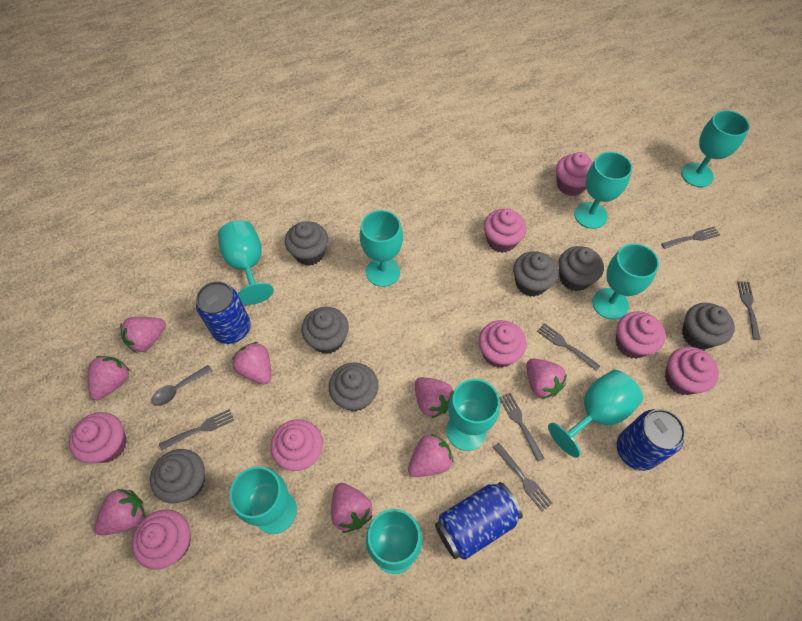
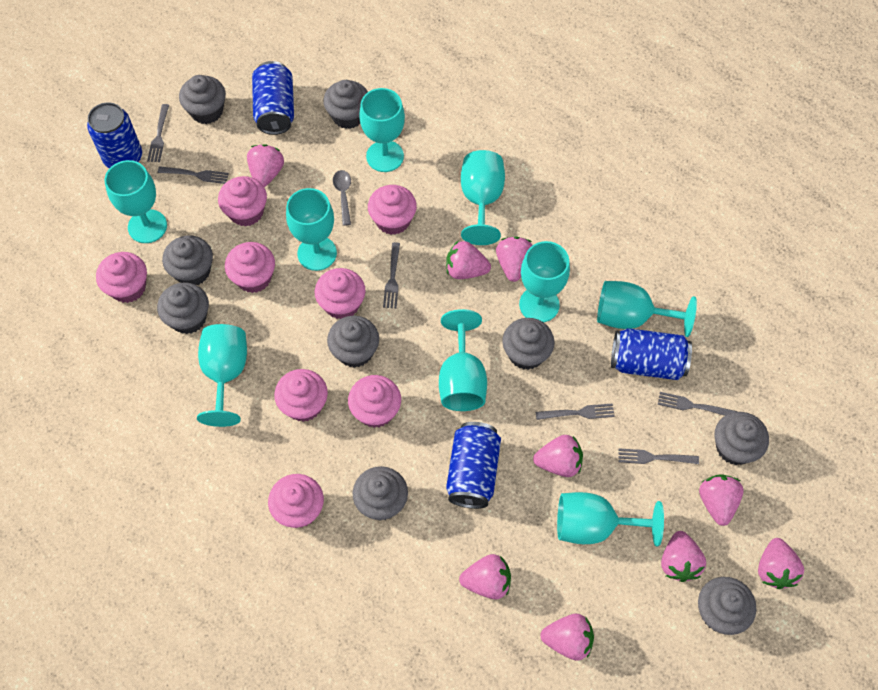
blue can: [196,281,251,344] [435,482,523,560] [617,409,685,471] = 3 -> [87,102,142,169] [252,61,294,135] [446,422,501,509] [611,328,692,380] = 4
grey cupcake: [150,449,205,503] [285,221,328,266] [301,307,349,354] [329,362,378,412] [513,251,558,297] [559,246,604,291] [682,303,735,350] = 7 -> [157,282,209,334] [162,235,213,285] [179,75,226,124] [323,80,368,129] [327,316,379,368] [353,466,408,521] [502,318,555,370] [698,577,756,635] [715,412,769,465] = 9
pink strawberry: [88,356,130,400] [94,489,145,535] [120,317,166,353] [232,342,271,385] [331,483,372,533] [408,434,453,477] [415,377,454,418] [526,358,567,399] = 8 -> [247,144,284,187] [446,241,491,279] [459,554,511,600] [496,236,532,282] [533,435,583,477] [540,614,594,661] [661,531,706,582] [699,474,744,526] [758,538,804,589] = 9

